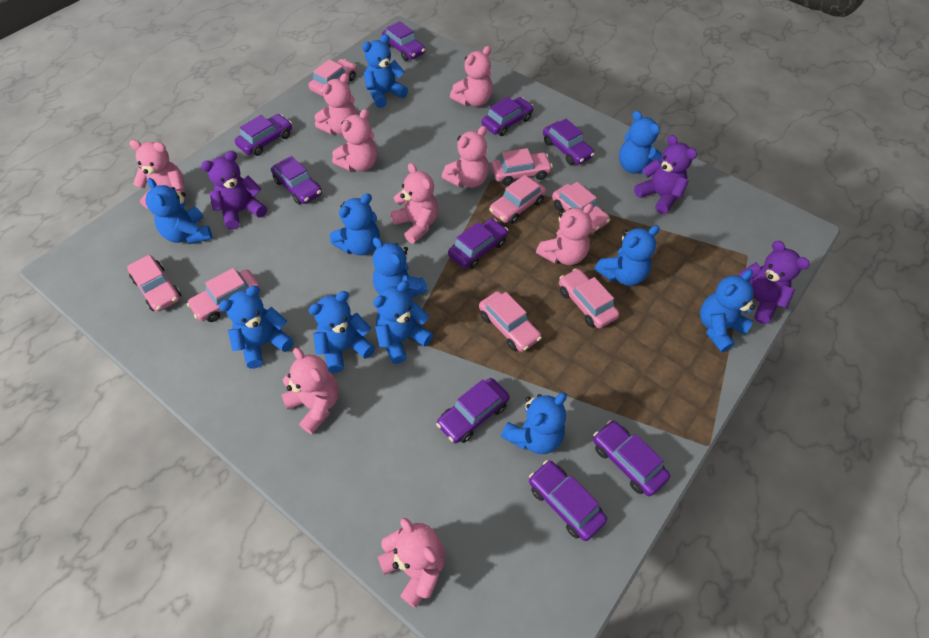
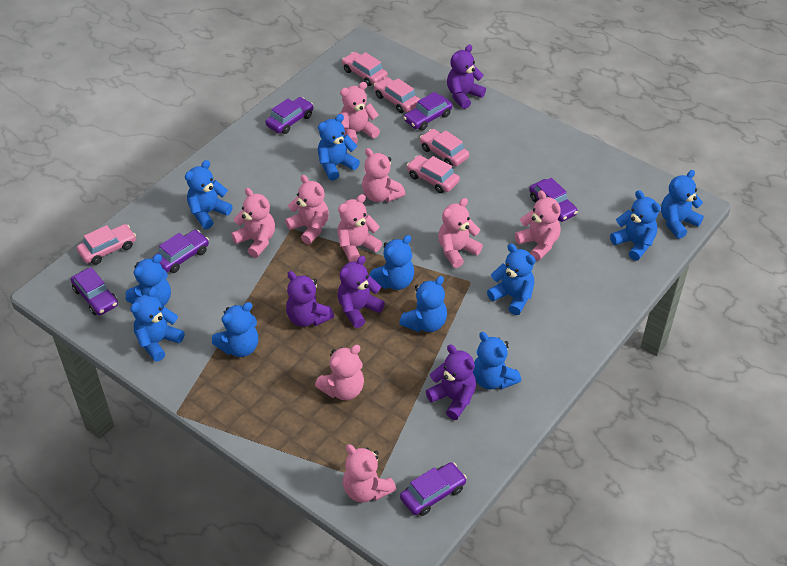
pink car: [127,255,181,312] [187,268,260,322] [308,59,357,97] [479,291,542,352] [489,175,546,224] [491,148,553,185] [552,182,610,232] [559,269,619,329] = 8 -> [77,224,136,265] [342,52,388,86] [374,77,420,113] [407,155,460,193] [420,129,469,166] = 5
purple car: [235,114,292,156] [271,156,322,204] [382,21,425,61] [436,378,510,443] [448,219,508,269] [481,97,534,136] [529,460,607,541] [543,119,595,165] [593,420,670,496] = 9 -> [71,267,118,315] [152,230,209,273] [265,97,313,134] [400,462,467,516] [403,92,453,131] [529,178,578,222] = 6
purple teddy bear: [201,151,267,230] [634,135,697,214] [739,241,810,324] = 3 -> [286,271,334,327] [338,256,385,328] [426,344,476,420] [447,45,486,109] = 4

